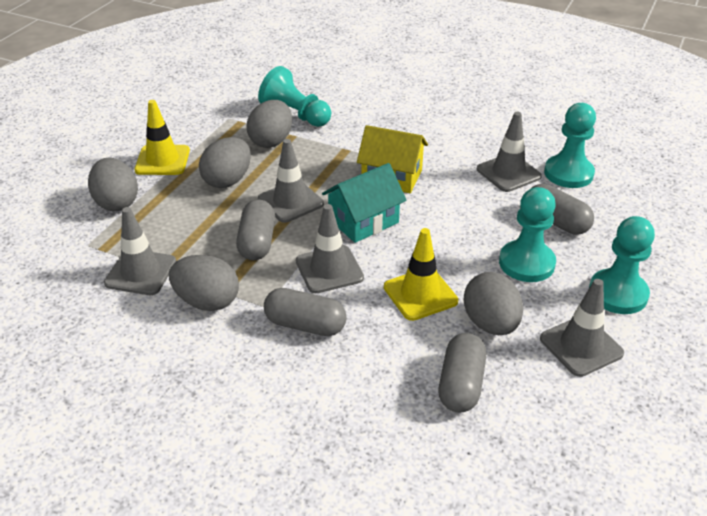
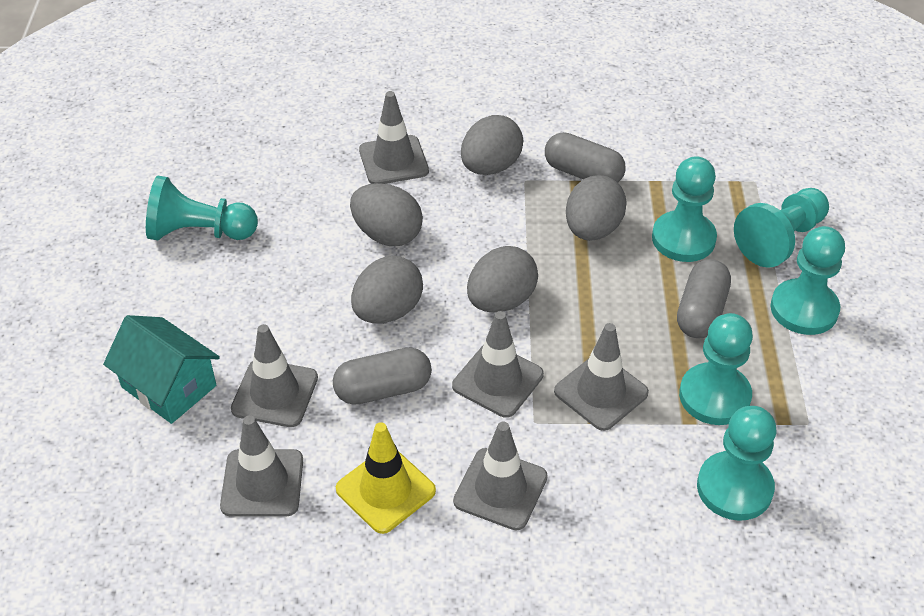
grey capsule: [236,199,275,260] [264,288,347,336] [439,333,486,413] [532,184,594,234] = 4 -> [333,348,432,405] [545,132,625,182] [677,259,731,338] = 3
grey traffic cone: [104,207,176,295] [258,139,324,223] [296,204,364,293] [477,112,542,192] [540,279,624,377] = 5 -> [220,415,303,516] [231,324,318,427] [359,91,429,184] [452,311,544,418] [453,422,548,530] [554,323,649,431] = 6
turquoise pawn: [258,66,331,127] [499,187,556,282] [544,103,596,188] [589,216,655,314] = 4 -> [146,176,258,240] [652,156,717,262] [679,313,753,425] [697,406,776,521] [734,188,829,268] [771,226,845,335] = 6
yellow house: [357,125,428,193] = 1 -> none = 0
yellow traffic cone: [134,100,190,175] [384,228,458,321] = 2 -> [336,422,436,534] = 1

